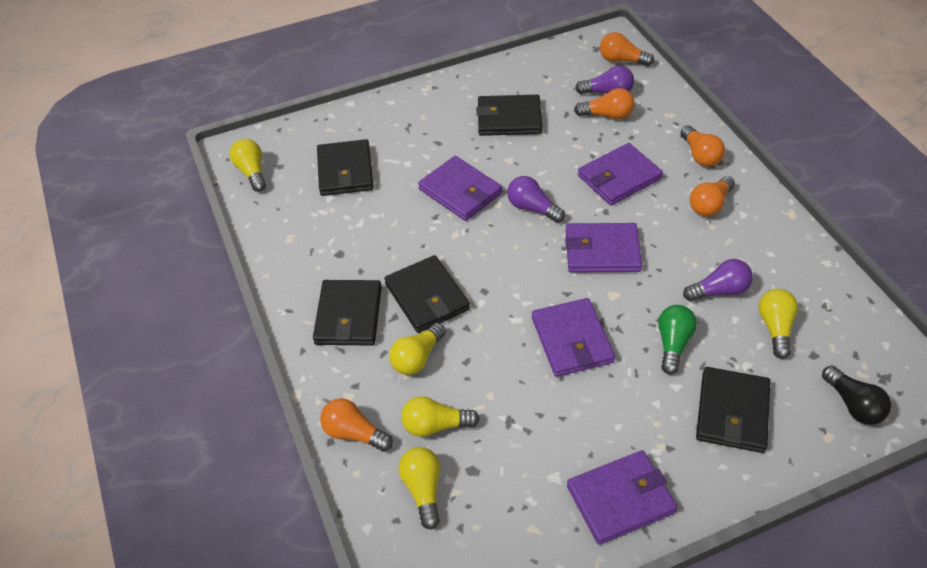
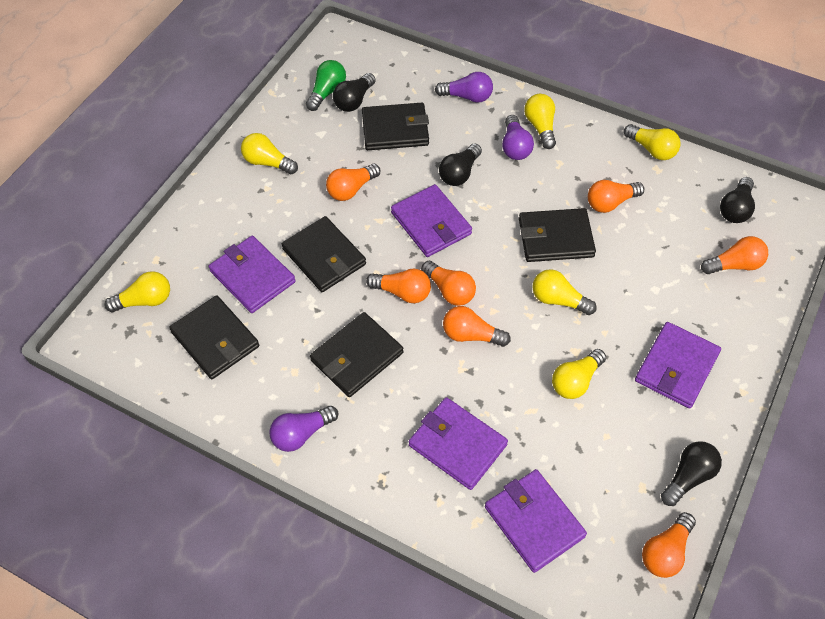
black light bulb: [822,365,891,425] = 1 -> [333,73,376,112] [439,144,482,186] [661,441,722,506] [720,177,755,223] = 4
orange light bulb: [320,398,393,452] [574,88,634,119] [600,32,654,66] [680,125,725,167] [690,176,735,216] = 5 -> [326,164,380,201] [366,268,431,303] [421,261,476,306] [443,306,511,347] [588,180,644,213] [642,512,696,578] [701,236,768,274] = 7
yellow light bulb: [230,139,266,192] [389,323,446,375] [398,447,440,529] [401,396,480,437] [759,289,798,359] = 5 -> [104,271,170,312] [241,133,298,174] [524,94,556,149] [532,269,597,315] [552,349,606,399] [624,124,681,160] = 6

